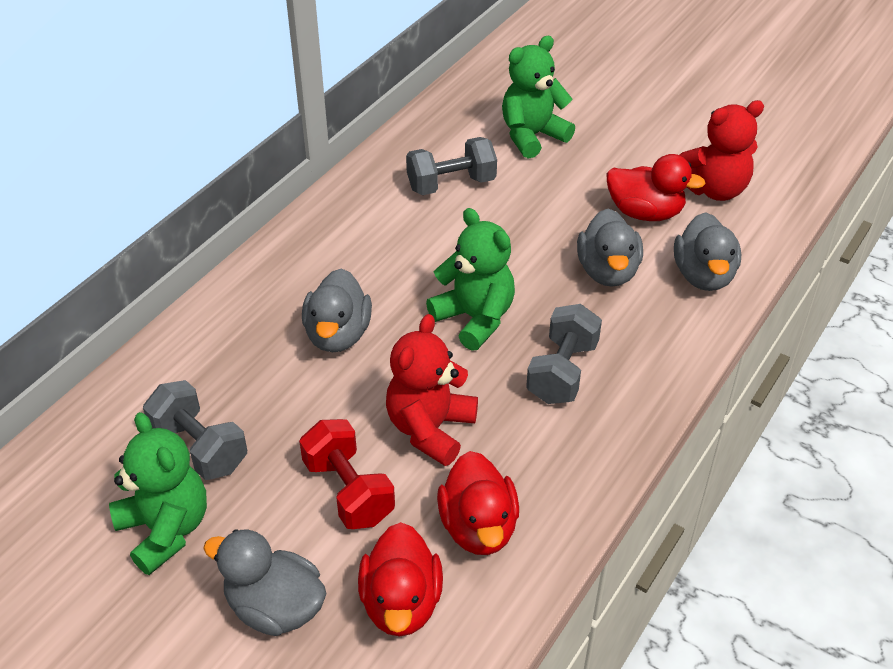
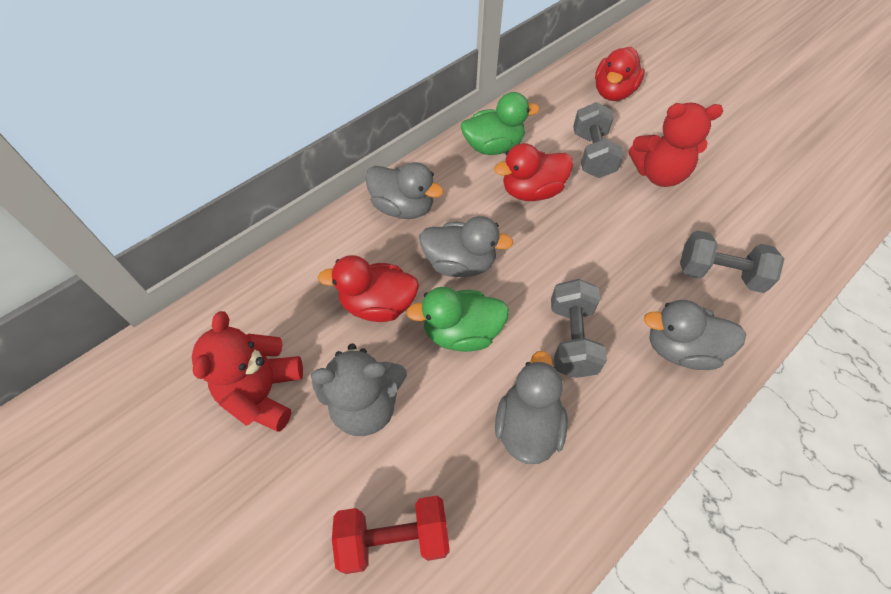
green duck: none = 0 -> [406,287,509,352] [461,92,540,155] = 2
green teddy bear: [109,412,207,575] [426,208,515,351] [502,36,575,159] = 3 -> none = 0
grey teddy bear: none = 0 -> [311,344,407,436] = 1

